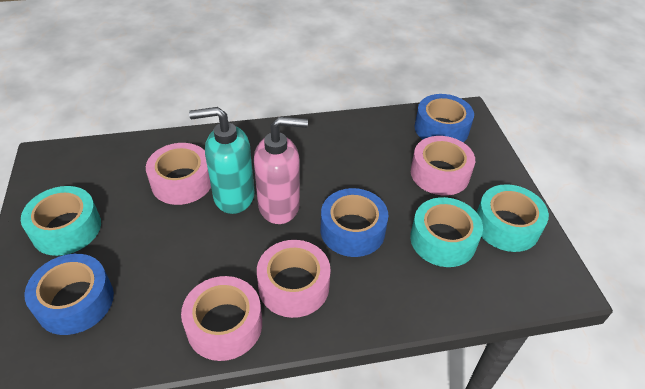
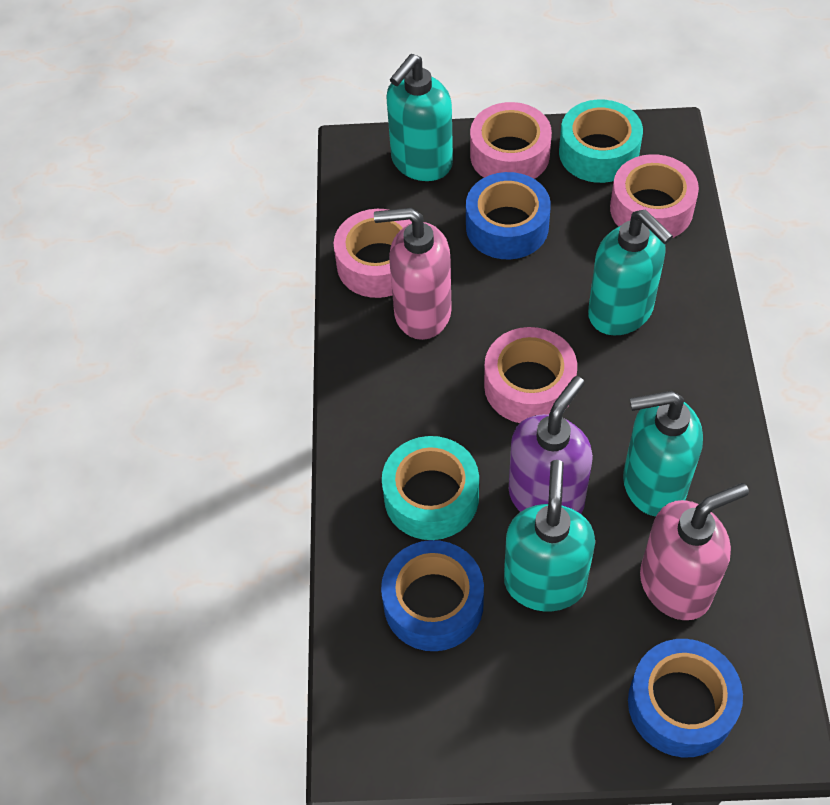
pink soap dispenser: [254,117,308,224] = 1 -> [374,208,452,340] [640,483,749,620] = 2
purple soap dispenser: none = 0 -> [509,376,593,514] = 1
turquoise soap dispenser: [189,107,255,214] = 1 -> [386,54,453,181] [504,460,595,611] [588,210,673,335] [623,391,703,517] = 4
turquoise tape: [21,186,101,256] [410,197,483,267] [477,184,549,252] = 3 -> [382,436,479,540] [559,100,643,183] = 2

